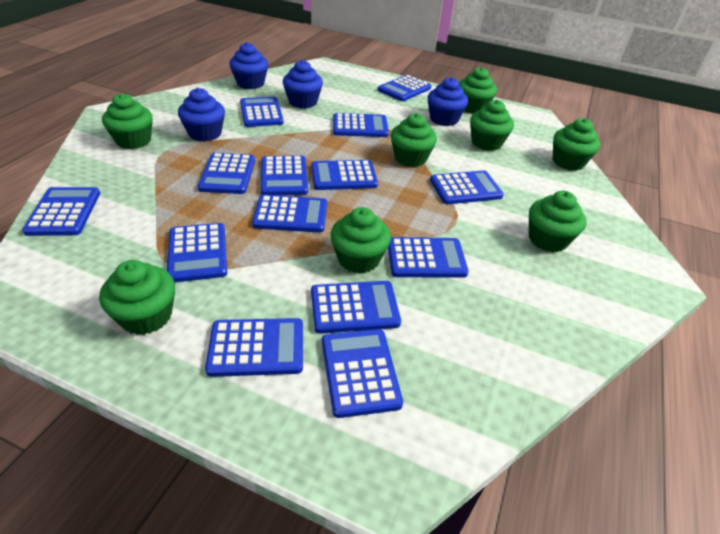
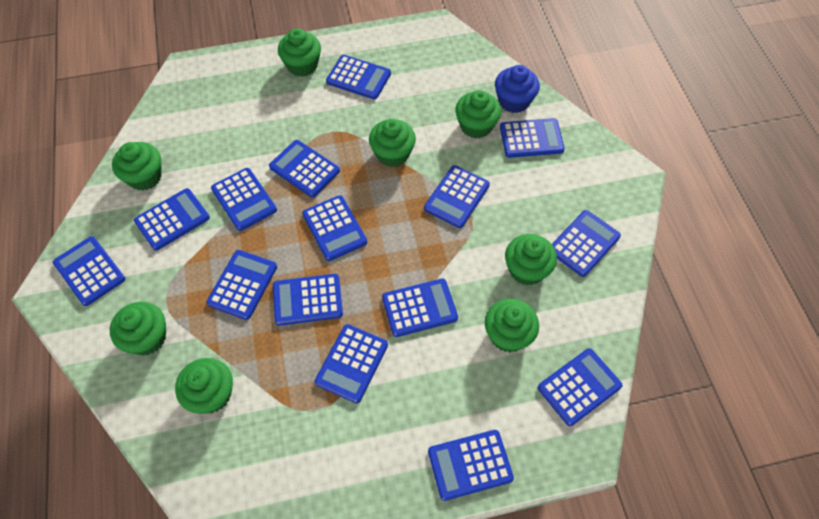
blue calculator: [22,187,100,236] [167,223,227,282] [198,153,255,194] [205,318,303,377] [240,97,284,127] [252,195,327,233] [261,156,308,195] [311,160,378,190] [311,281,401,334] [322,329,403,418] [333,113,389,137] [378,75,432,101] [388,237,469,278] [430,170,504,204] = 14 -> [53,236,125,306] [134,188,210,251] [206,250,277,320] [211,168,277,231] [269,140,340,198] [273,274,343,326] [302,195,367,261] [315,324,388,404] [326,55,391,99] [382,279,458,337] [424,165,490,228] [428,430,514,501] [500,118,565,158] [538,348,623,426] [552,210,621,277] = 15
blue cupcake: [178,88,225,142] [229,42,268,89] [282,60,323,108] [428,77,468,126] = 4 -> [495,65,540,113] = 1

